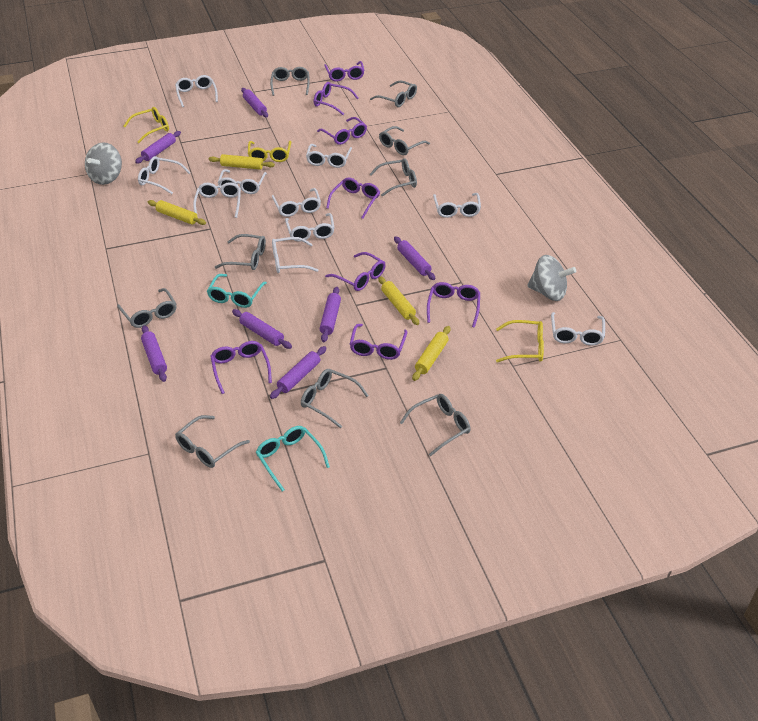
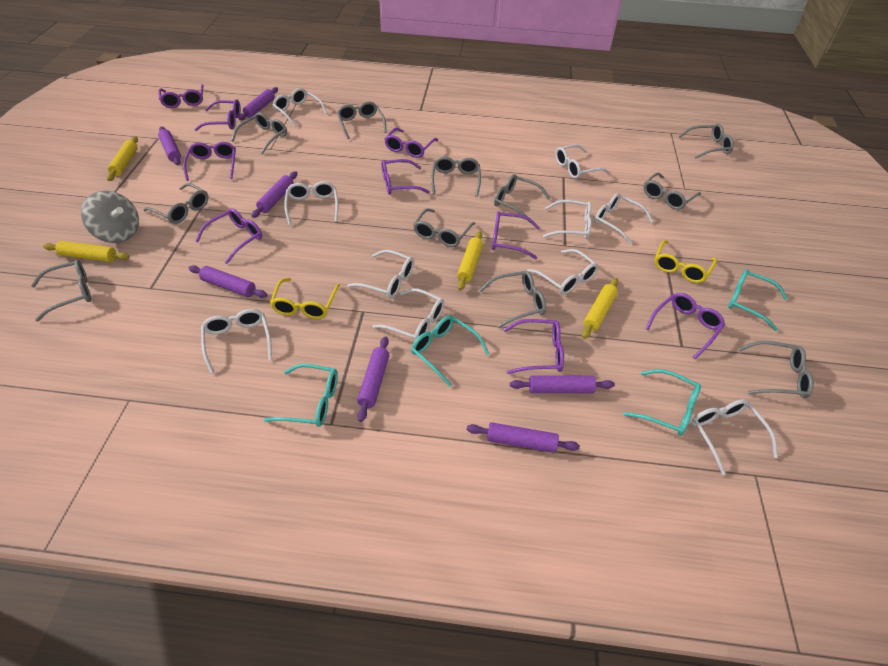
grey glasses: [117,288,176,328] [175,415,250,468] [215,234,266,270] [270,67,310,96] [301,369,369,428] [370,81,417,107] [370,158,417,197] [379,126,430,155] [400,394,470,457] = 9 -> [31,260,91,322] [143,183,208,224] [231,112,287,155] [337,101,387,139] [413,208,475,247] [431,157,481,197] [479,271,546,328] [494,174,550,223] [643,173,701,210] [679,124,734,159] [739,341,814,398] = 11
grey spinning top: [85,142,122,185] [527,255,576,301] = 2 -> [81,191,139,243] = 1
purple glasses: [210,341,272,394] [314,82,359,115] [317,117,367,145] [324,61,365,82] [325,252,385,291] [326,177,380,219] [349,324,407,360] [427,282,480,328] = 8 -> [158,84,204,108] [183,142,236,181] [194,99,241,131] [196,208,262,264] [381,159,430,195] [384,128,438,158] [492,211,540,259] [504,319,564,374] [645,293,725,359] = 9
turquoise glasses: [207,274,267,308] [256,426,330,492] = 2 -> [264,363,338,427] [411,315,489,387] [623,369,701,436] [728,270,788,331] = 4
yellow glasses: [124,107,169,143] [248,141,291,162] [496,320,544,363] = 3 -> [270,278,340,319] [655,240,717,283] = 2

